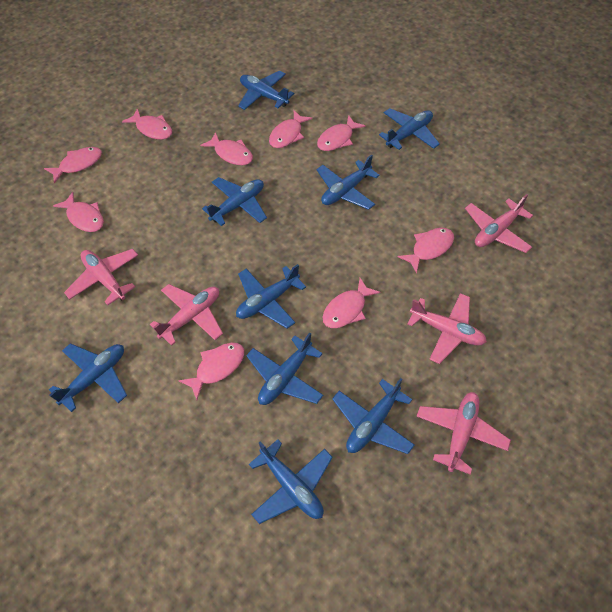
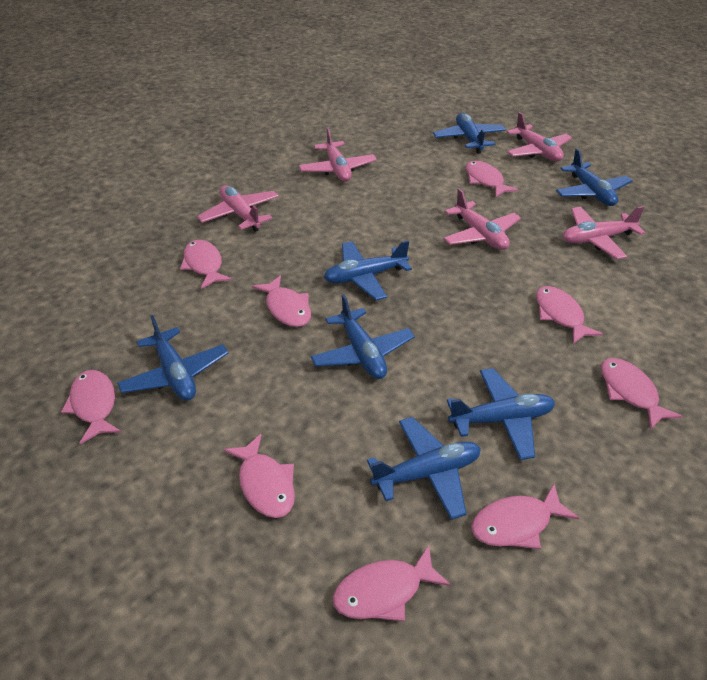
blue plane: [49,343,127,412] [202,177,267,226] [236,264,306,329] [238,71,294,110] [246,332,324,405] [249,439,333,524] [316,154,380,210] [332,378,414,454] [379,108,440,150] = 9 -> [117,315,229,401] [311,294,415,379] [324,240,412,300] [367,417,481,520] [433,113,506,154] [447,368,555,460] [556,148,632,206] = 7

